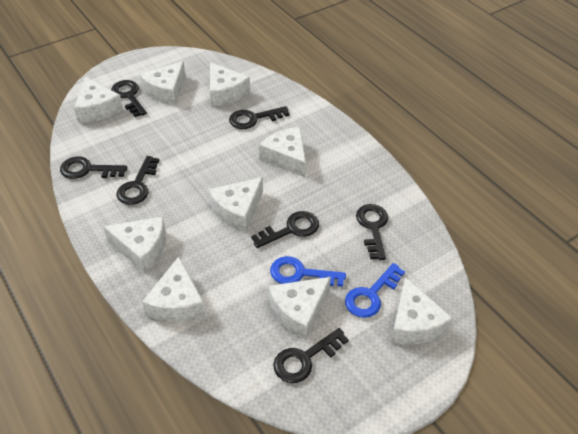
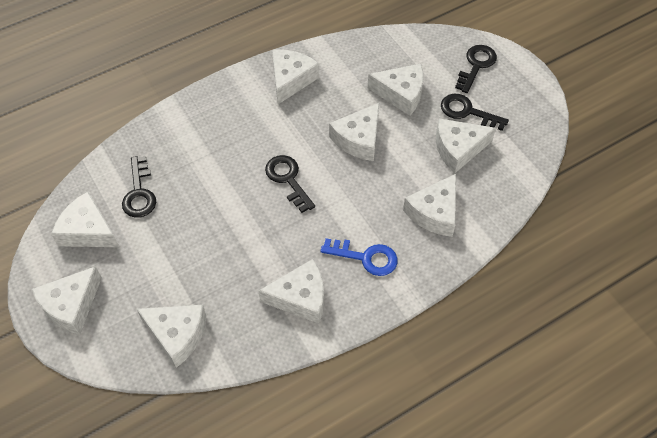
black key: [60,156,127,179] [111,80,147,117] [117,156,159,205] [229,106,289,129] [251,211,319,248] [273,328,349,383] [356,204,388,260] = 7 -> [122,156,156,218] [265,155,315,213] [441,94,509,131] [455,45,497,93] = 4
blue key: [270,256,346,287] [345,263,405,318] = 2 -> [320,238,398,276] = 1

